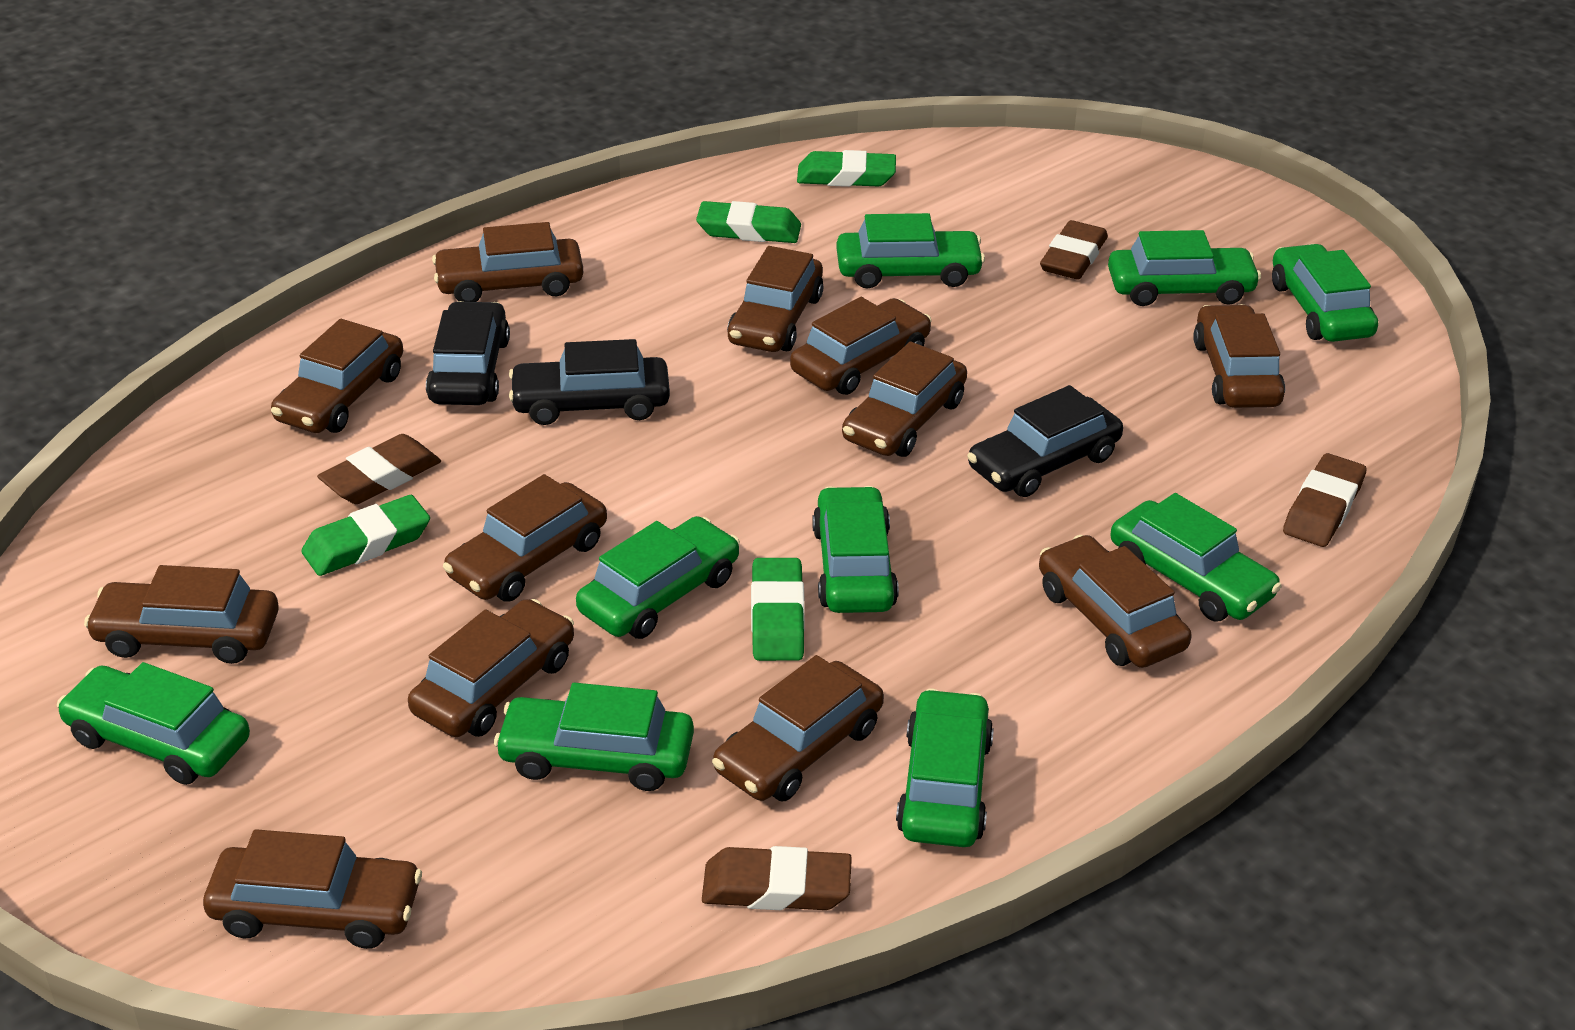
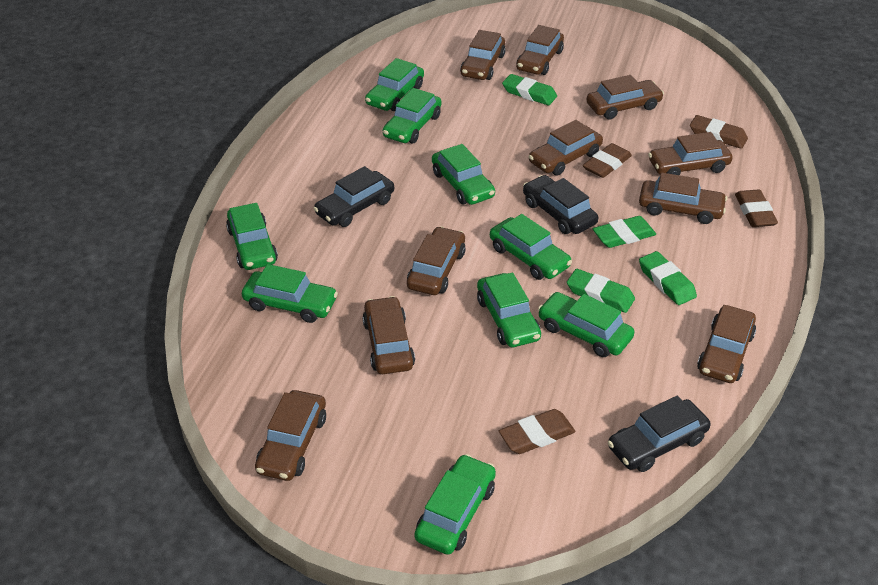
brown car: [84,565,279,664] [203,829,422,949] [271,319,403,433] [408,599,574,737] [432,222,583,302] [443,474,607,602] [712,655,884,802] [727,246,823,352] [790,297,932,395] [842,342,967,457] [1039,535,1192,668] [1193,304,1285,408] = 12 -> [255,390,326,481] [362,296,415,374] [407,226,465,295] [460,30,506,80] [516,25,564,75] [529,120,603,176] [587,75,664,120] [639,173,727,224] [648,132,733,175] [697,305,756,383] = 10

